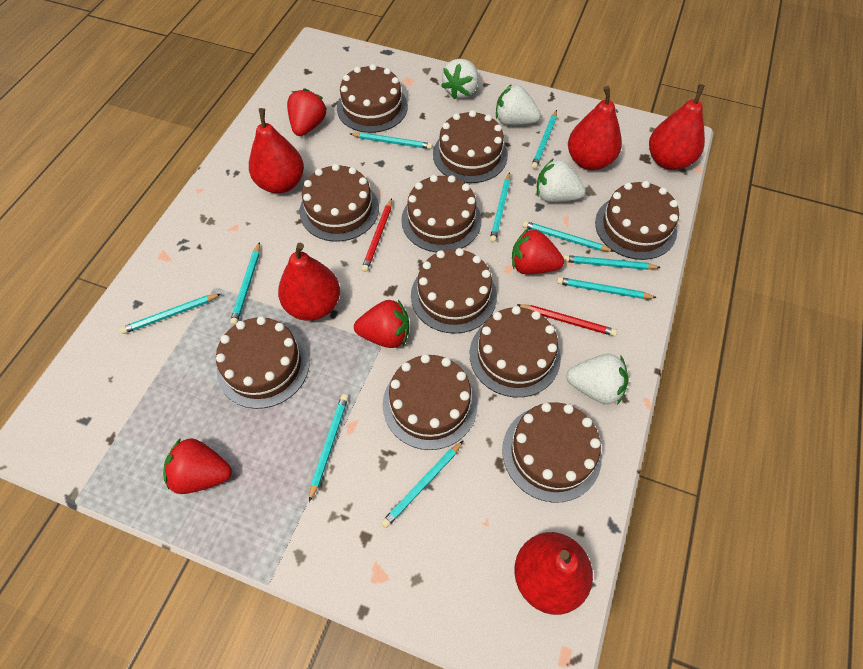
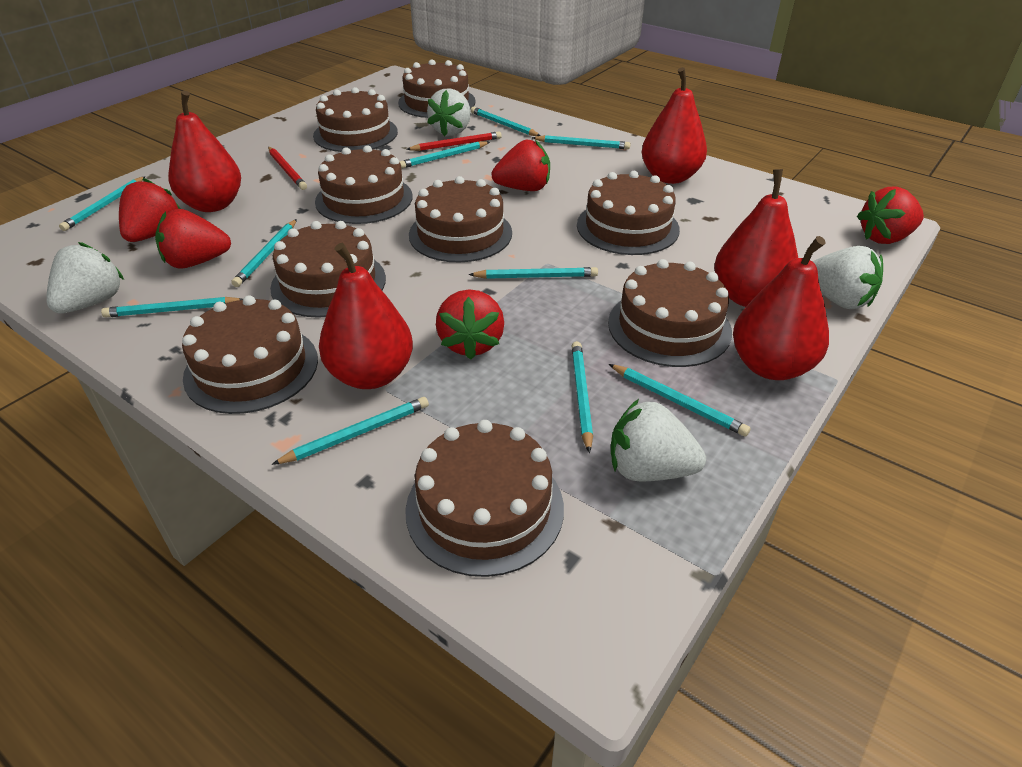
brown cake: [216,316,310,409] [300,164,379,242] [337,64,408,133] [383,354,477,450] [401,175,481,252] [411,248,497,334] [433,110,508,183] [470,306,561,397] [502,402,602,503] [595,181,679,260] = 10 -> [182,295,318,414] [270,221,386,318] [313,87,398,152] [315,145,413,224] [398,59,476,118] [405,420,564,577] [409,176,512,263] [577,171,680,255] [608,259,732,367] = 9
red strawberry: [163,438,232,494] [287,88,327,136] [354,300,410,348] [512,228,564,274] = 4 -> [119,178,180,242] [155,209,231,269] [436,289,504,360] [492,140,550,191] [857,187,924,244] = 5

